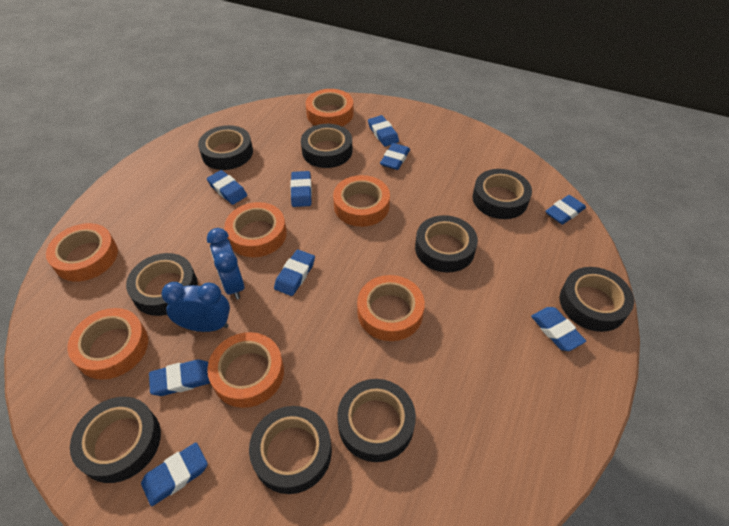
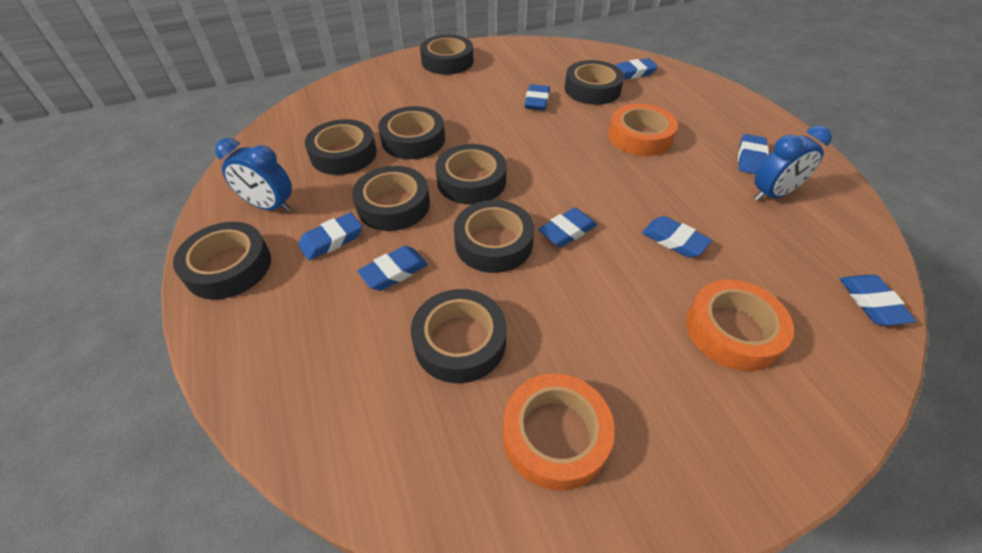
blue eraser: [141,443,208,506] [149,359,210,396] [207,170,247,205] [274,249,315,296] [290,171,312,207] [368,115,399,147] [380,143,410,170] [531,307,586,351] [545,195,586,225] = 9 -> [298,212,362,260] [357,246,428,291] [524,84,550,110] [538,208,597,247] [615,58,658,80] [642,216,712,258] [738,134,769,174] [840,275,916,325] = 8
orange tape: [46,223,118,281] [67,308,148,380] [207,332,284,408] [224,202,287,257] [306,89,354,126] [333,175,390,227] [357,275,425,341] = 7 -> [503,373,615,491] [609,104,678,156] [686,280,794,371] = 3

